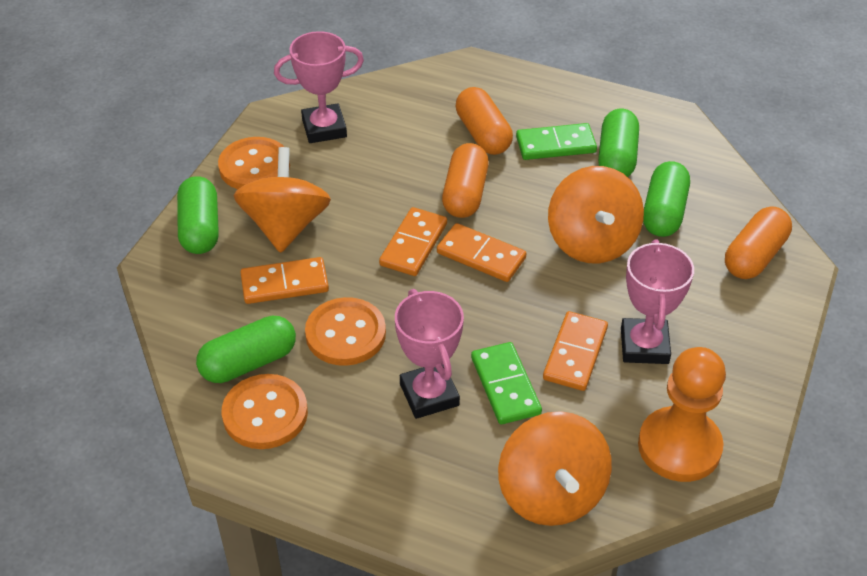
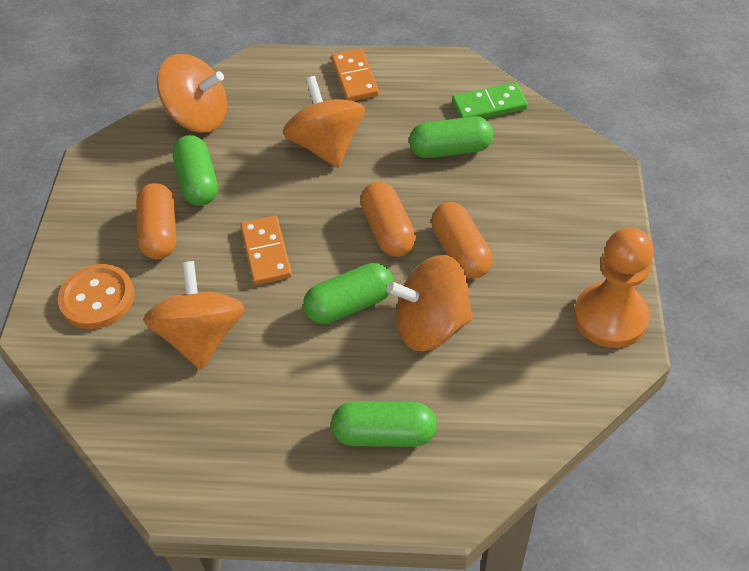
green domino: [471,342,542,424] [516,123,597,160] = 2 -> [452,82,528,118] = 1
orange button: [218,137,290,189] [222,374,308,449] [305,297,386,366] = 3 -> [58,264,135,329] = 1
orange domino: [240,257,329,304] [379,207,447,276] [437,223,526,282] [543,311,608,391] = 4 -> [240,216,292,285] [331,49,379,101] = 2
orange spinning top: [233,147,331,253] [498,411,612,526] [548,166,644,263] = 3 -> [143,261,245,370] [157,54,227,132] [283,76,365,168] [386,255,473,351] = 4
pink trophy: [274,31,364,143] [395,289,464,419] [621,239,694,364] = 3 -> none = 0

